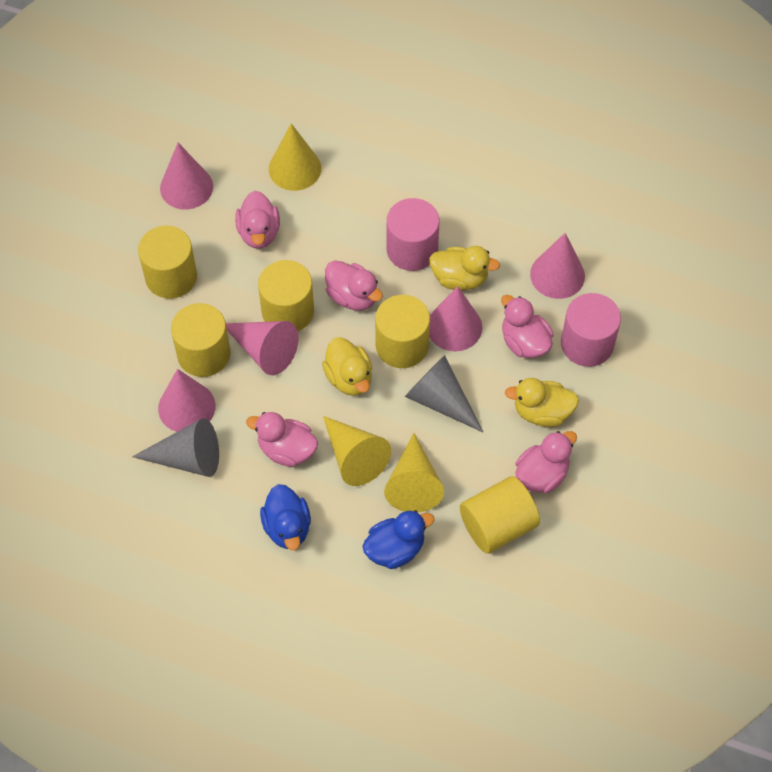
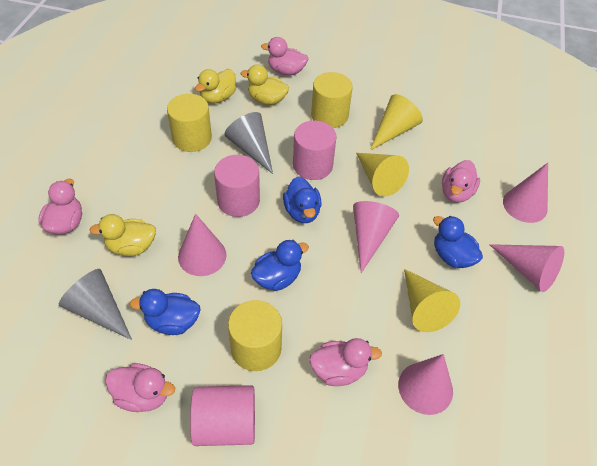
blue duck: [260,484,311,550] [362,510,434,569] = 2 -> [130,289,201,335] [251,240,309,291] [283,176,321,223] [433,216,483,268] = 4
pink cylinder: [387,198,440,271] [561,293,621,367] = 2 -> [190,385,255,446] [214,155,260,217] [293,121,336,180] = 3
yellow cylinder: [138,226,197,299] [171,303,230,377] [258,260,314,331] [375,295,430,368] [460,476,540,554] = 5 -> [167,94,212,152] [228,300,282,371] [311,72,353,128] = 3

